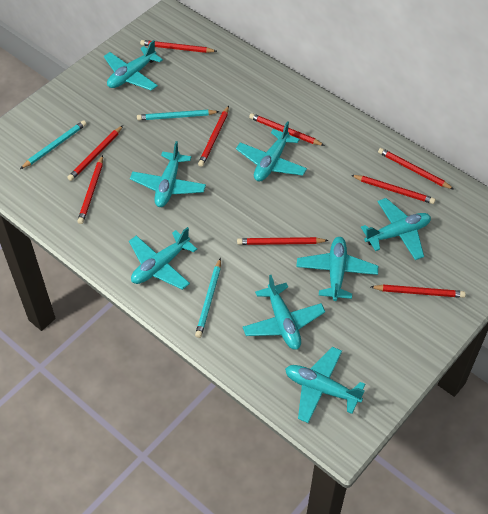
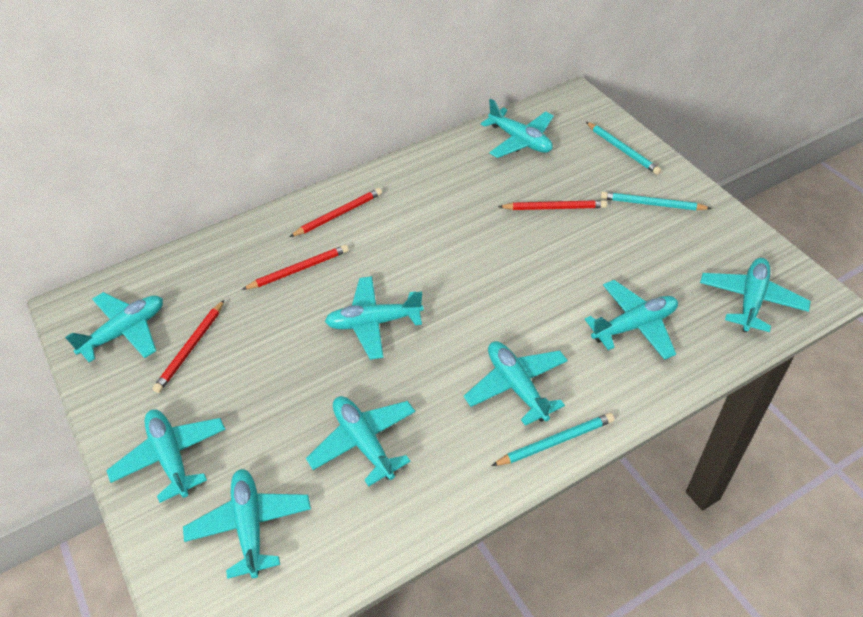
red pencil: [67,125,123,181] [77,155,103,224] [140,40,217,53] [198,106,229,167] [237,237,329,245] [249,113,325,146] [351,175,436,204] [371,285,466,298] [378,148,454,189] = 9 -> [153,300,224,393] [242,245,349,290] [290,188,382,237] [498,200,607,210] = 4
turquoise plane: [104,40,163,91] [129,227,197,290] [130,141,206,207] [236,121,307,182] [243,275,325,350] [285,347,365,423] [296,237,378,301] [361,198,431,260] = 8 -> [65,292,163,362] [106,409,226,503] [183,469,311,579] [306,396,415,487] [325,276,424,360] [464,341,568,426] [481,99,554,158] [585,280,678,360] [700,258,811,332] = 9

